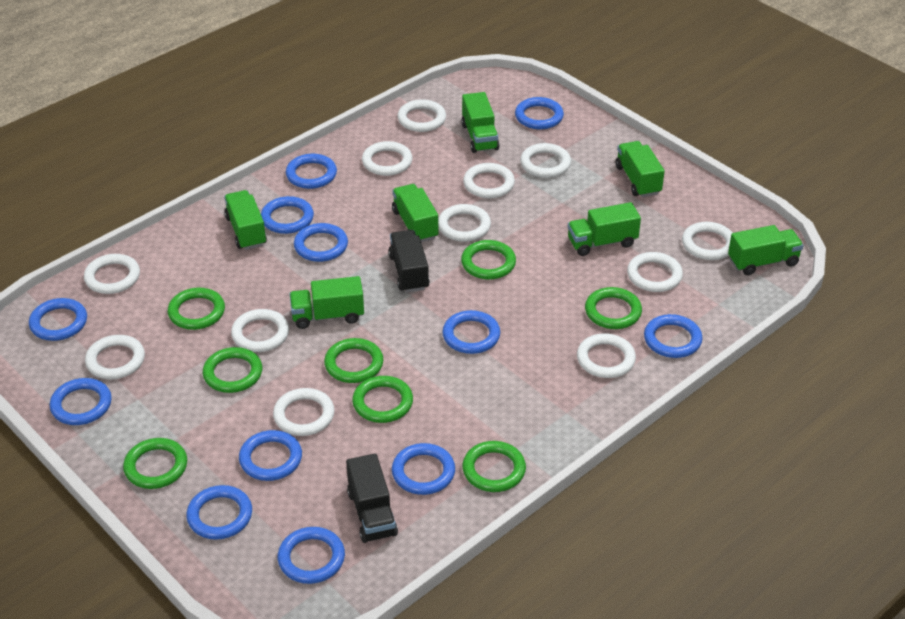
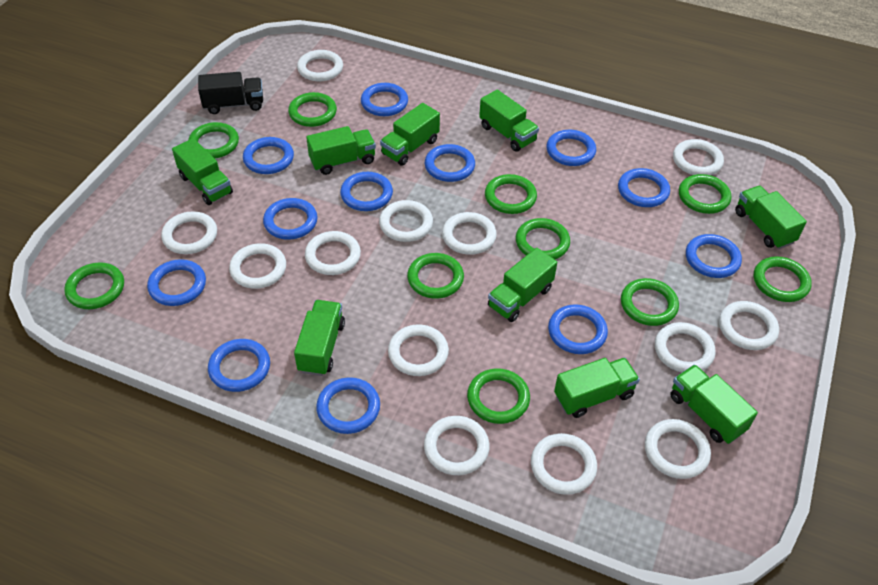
black truck: [346,454,398,543] [388,230,430,292] = 2 -> [198,72,263,114] = 1
green ring: [123,438,187,489] [168,288,225,330] [203,347,262,393] [324,338,384,383] [352,376,413,423] [461,240,516,279] [462,441,526,492] [585,287,642,329] = 8 -> [64,262,124,309] [188,122,239,159] [288,92,337,127] [407,253,464,299] [467,368,530,424] [485,174,537,214] [516,218,570,259] [621,278,679,326] [679,174,731,214] [754,256,812,302] = 10
green truck: [224,190,267,250] [289,276,364,329] [392,184,438,242] [461,92,500,153] [568,202,641,256] [616,141,665,197] [728,225,804,275] = 7 -> [172,138,233,205] [294,300,345,376] [306,126,376,175] [380,103,440,166] [479,90,539,152] [488,248,557,322] [554,358,640,418] [670,365,758,444] [735,186,807,249] = 9
white ring: [84,254,140,294] [85,335,145,379] [231,309,289,352] [273,388,335,436] [362,141,412,176] [397,99,446,132] [438,204,491,242] [463,163,515,198] [520,143,571,178] [577,333,636,378] [627,252,683,292] [682,222,733,260] = 12 -> [161,211,217,254] [229,243,286,289] [297,50,343,81] [305,231,361,275] [379,200,433,242] [388,324,449,376] [424,416,490,475] [442,212,497,255] [531,433,597,495] [645,419,711,479] [655,322,716,373] [673,139,724,175] [719,301,779,350] = 13

